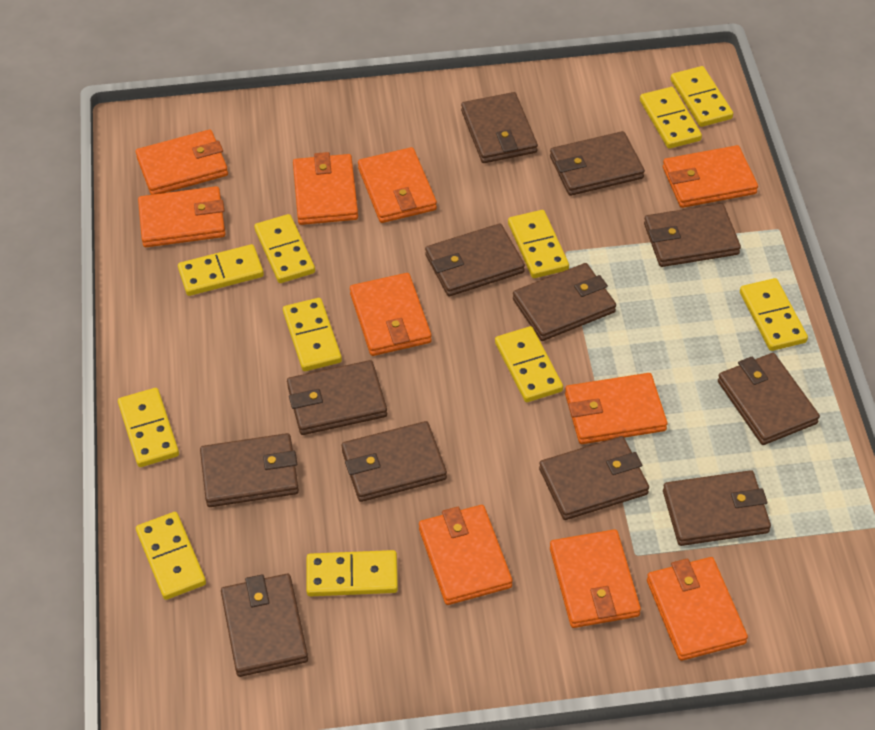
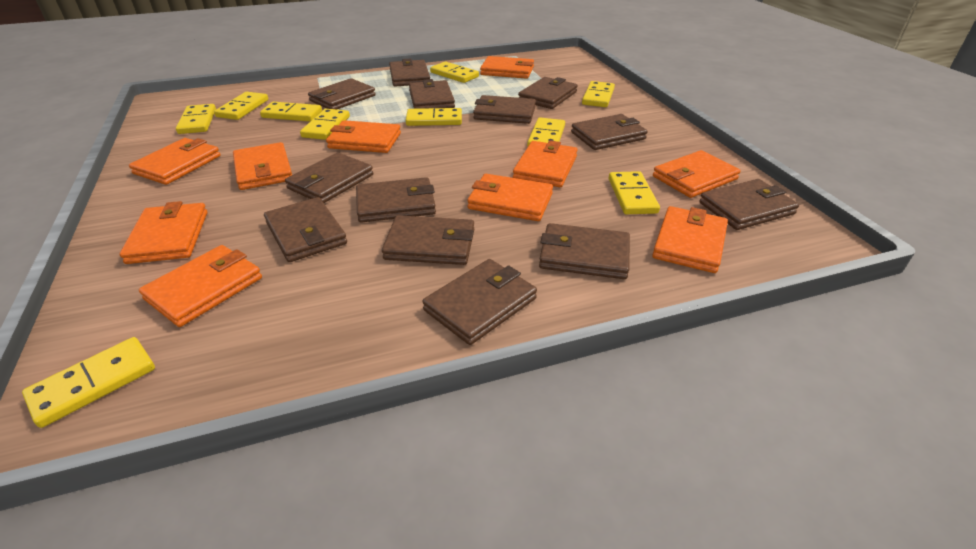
brown wallet: [200,433,299,507] [221,574,308,677] [287,360,387,435] [341,421,447,502] [425,223,525,296] [461,92,538,163] [513,263,616,341] [539,436,649,520] [550,131,645,196] [644,203,741,267] [663,470,771,546] [718,353,820,445] = 12 -> [264,197,347,262] [285,152,373,203] [308,78,376,109] [356,177,436,223] [382,215,474,265] [389,58,430,86] [409,79,455,109] [422,259,537,345] [473,95,536,124] [518,77,578,109] [539,223,630,279] [571,114,647,150] [699,179,799,230] = 13
yellow domino: [118,388,179,467] [136,512,206,600] [178,244,264,296] [254,214,315,283] [283,298,342,371] [306,550,398,596] [495,326,563,402] [508,210,569,278] [640,87,702,149] [671,66,733,127] [740,278,808,351] = 11 -> [22,337,155,428] [176,104,216,134] [214,92,268,120] [260,102,322,121] [300,109,350,140] [406,108,462,126] [430,62,479,83] [527,118,565,146] [582,81,615,107] [609,171,660,214] = 10

